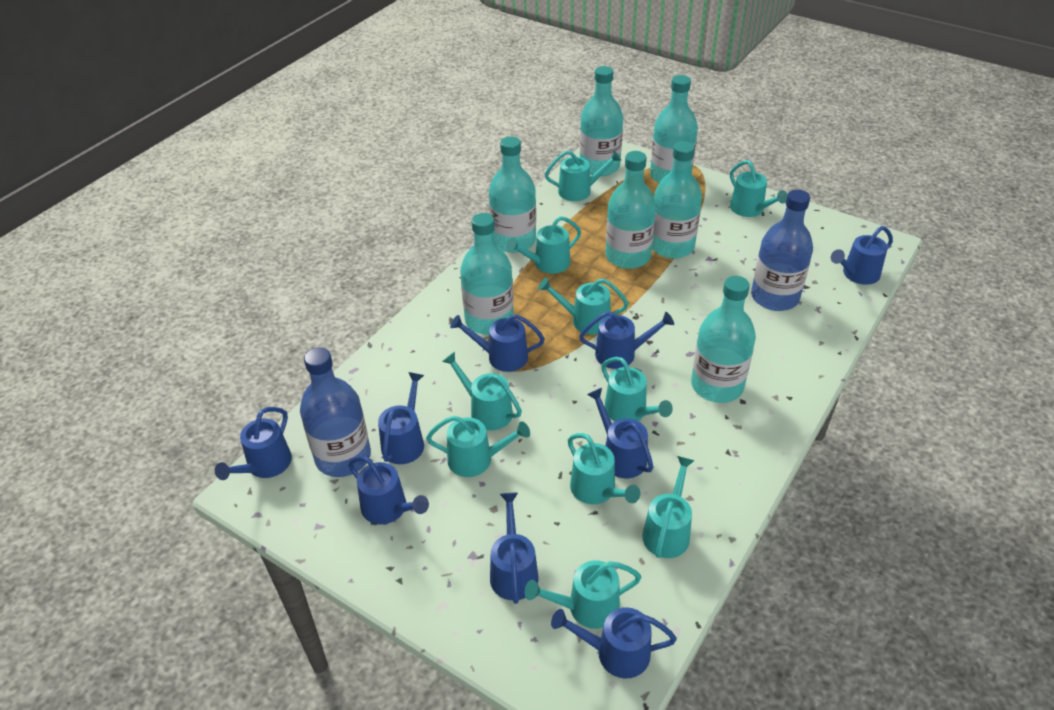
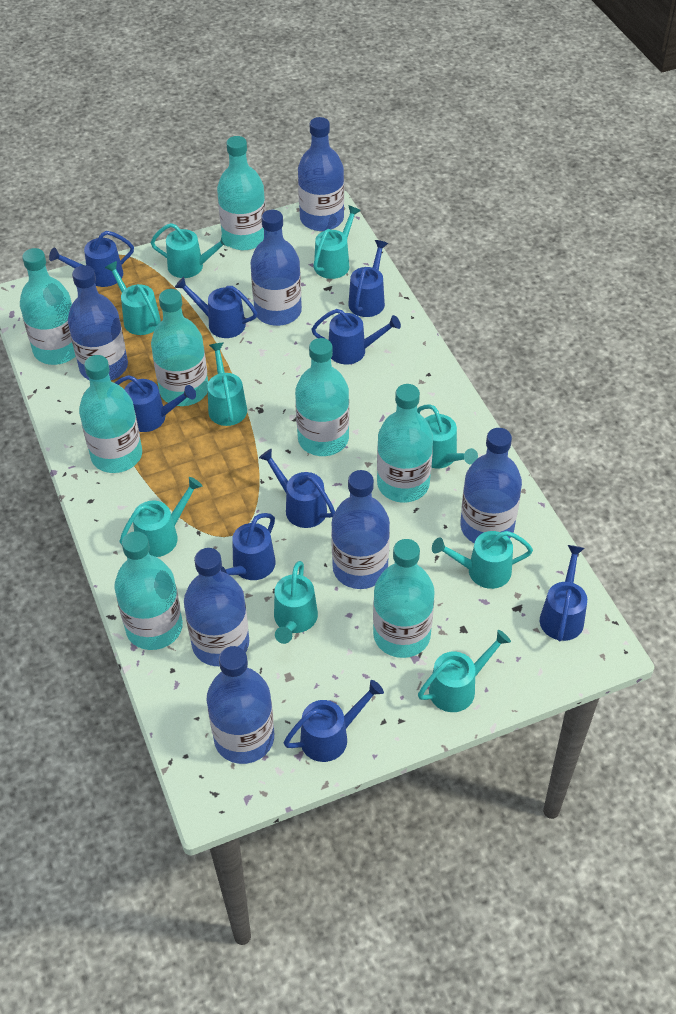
blue bottle: [300,347,371,477] [751,190,813,311] = 2 -> [68,265,128,380] [184,548,249,666] [206,646,274,764] [250,210,302,326] [298,117,344,231] [331,470,390,589] [460,428,522,543] = 7
turquoise bottle: [460,213,514,335] [489,136,536,253] [580,66,623,176] [606,151,656,269] [650,75,698,183] [652,141,702,259] [691,276,756,403] = 7 -> [20,248,76,365] [79,355,142,473] [114,531,183,650] [151,289,208,406] [217,136,266,250] [295,338,349,456] [373,539,435,658] [377,384,433,503] = 8
turquoise watering can: [426,416,530,477] [442,352,522,430] [506,216,581,274] [525,560,641,629] [538,278,629,335] [545,150,621,201] [568,433,640,504] [601,357,673,421] [642,456,695,558] [730,160,788,217] = 10 -> [105,261,161,335] [120,477,202,557] [150,223,231,278] [207,343,247,426] [274,561,318,644] [313,205,361,279] [417,404,478,468] [418,630,511,712] [432,531,533,589] = 9

